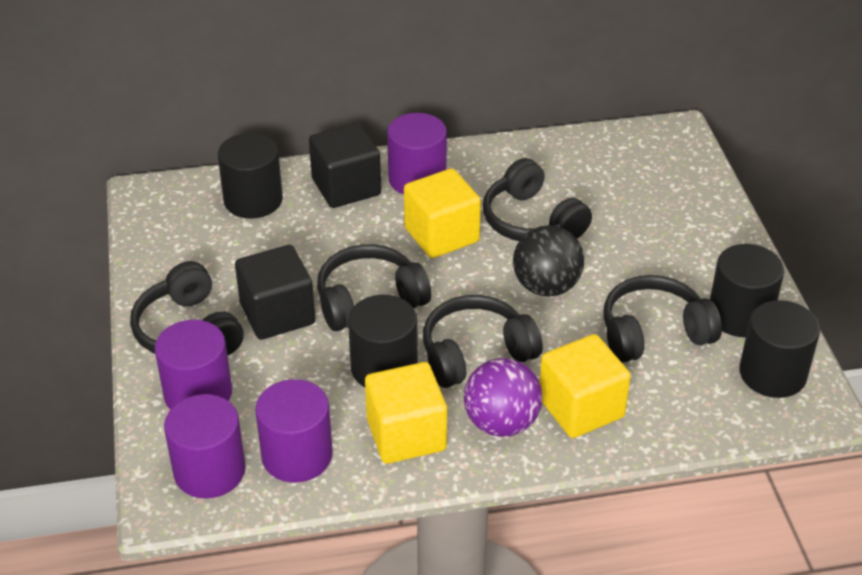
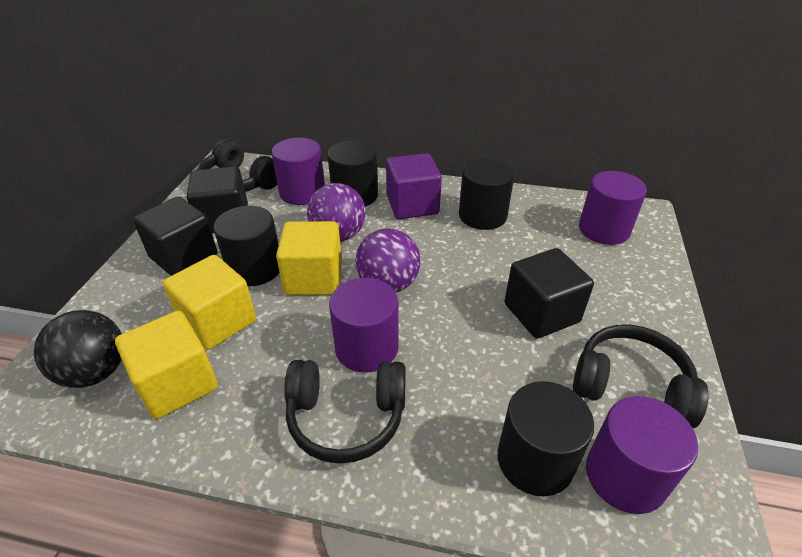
black cube: [235,245,315,340] [309,123,381,208] = 2 -> [133,197,217,276] [187,166,248,234] [505,248,594,339] = 3
black headphones: [130,261,244,355] [317,244,431,331] [423,295,543,388] [483,158,592,241] [603,275,722,363] = 5 -> [197,139,277,192] [284,360,406,464] [573,324,708,428] = 3
purple ball: [464,358,542,437] = 1 -> [307,183,366,241] [356,229,421,293] = 2
purple cube: none = 0 -> [386,153,442,219] = 1

